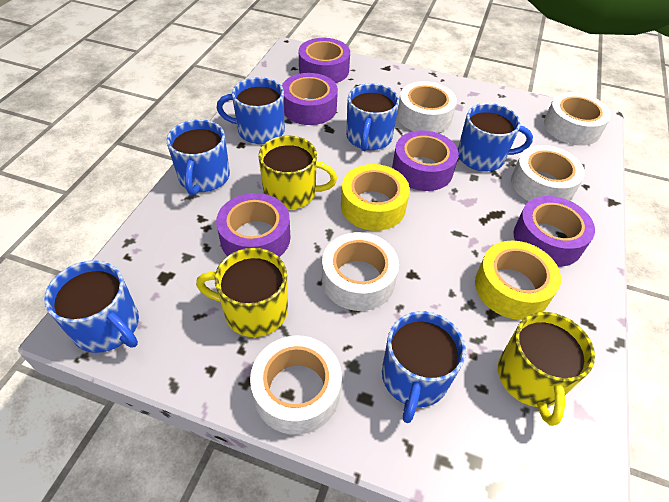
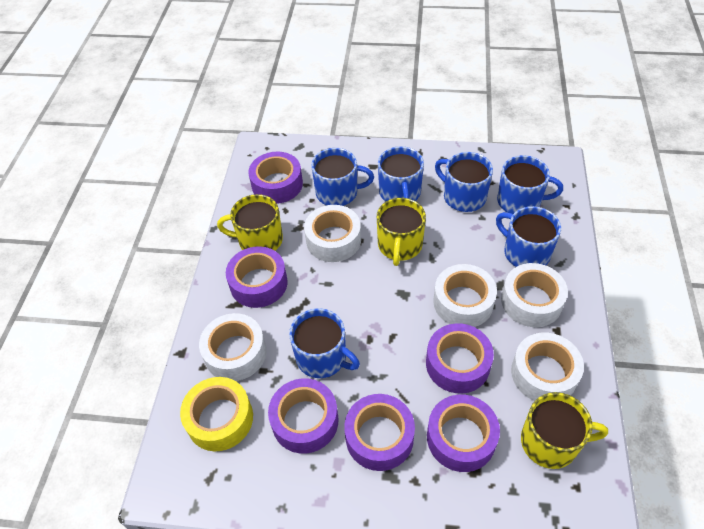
purple tape: [216,193,291,257] [282,73,338,125] [299,38,350,83] [392,130,459,191] [513,196,595,267] = 5 -> [226,246,288,308] [248,152,303,204] [268,378,339,454] [344,394,415,471] [426,323,494,394] [427,394,500,472] = 6
yellow tape: [341,164,410,231] [475,241,561,320] = 2 -> [180,377,253,451] = 1

